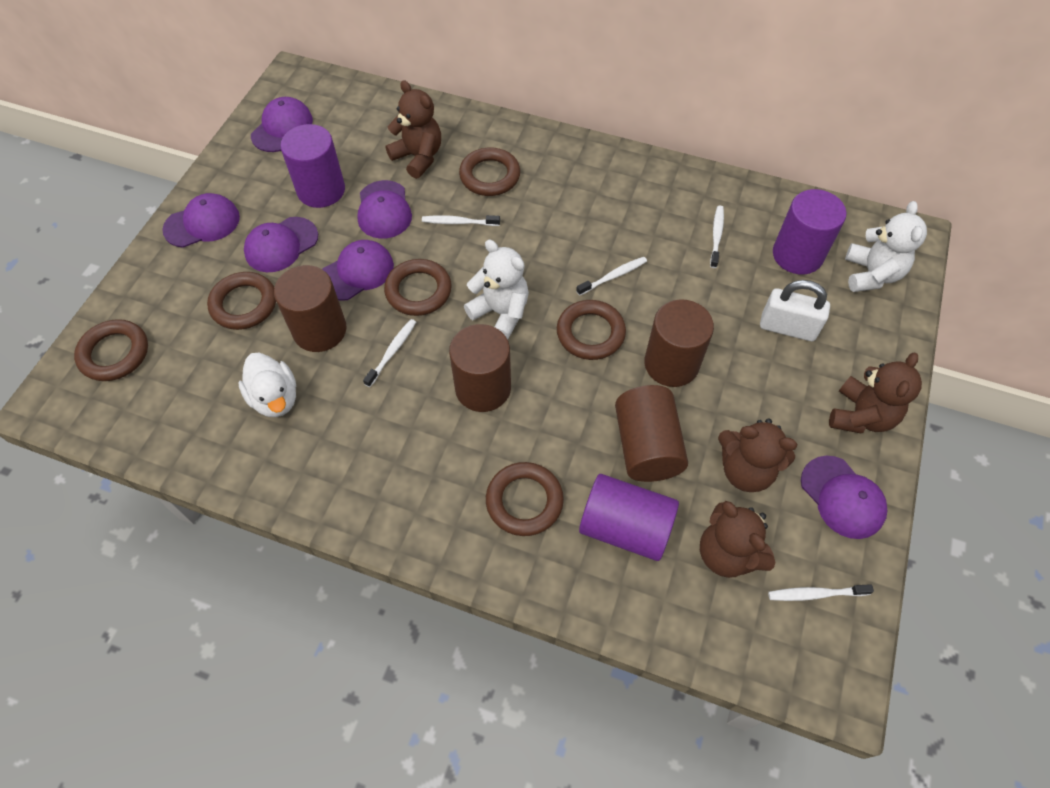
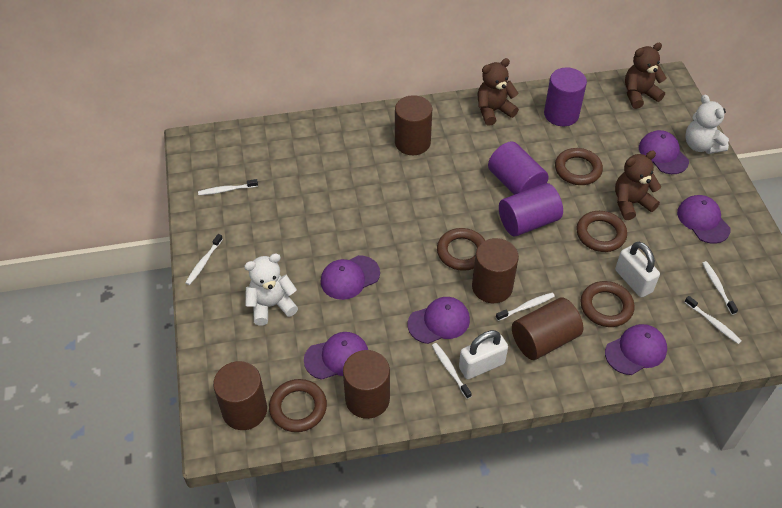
brown cylinder: [274,265,347,352] [449,324,511,412] [615,385,688,482] [644,299,714,387] = 4 -> [213,361,267,430] [343,350,390,419] [395,95,432,155] [472,238,519,303] [512,298,583,360] = 5
brown ring: [74,319,148,381] [207,272,276,330] [384,259,452,316] [459,147,520,196] [486,462,564,536] [557,300,626,360] = 6 -> [269,379,327,432] [437,228,485,271] [555,148,603,185] [576,211,627,252] [580,281,635,327] = 5
brown teddy bear: [386,80,441,179] [700,501,775,578] [718,418,797,492] [829,353,922,433] = 4 -> [478,58,519,126] [615,150,661,220] [625,43,667,109] = 3
white duck: [238,353,296,417] = 1 -> none = 0
white padlock: [760,280,830,341] = 1 -> [459,330,508,379] [615,242,660,298] = 2
white toothbrush: [363,319,416,387] [422,215,500,226] [576,257,647,296] [710,205,724,268] [768,584,874,601] = 5 -> [186,234,223,285] [198,179,258,195] [432,343,472,399] [496,293,555,321] [685,296,742,344] [702,261,738,315] = 6

